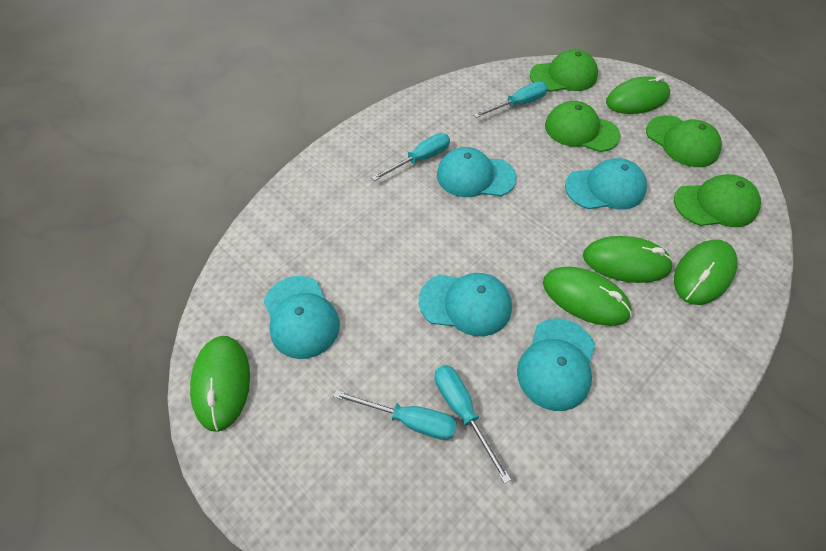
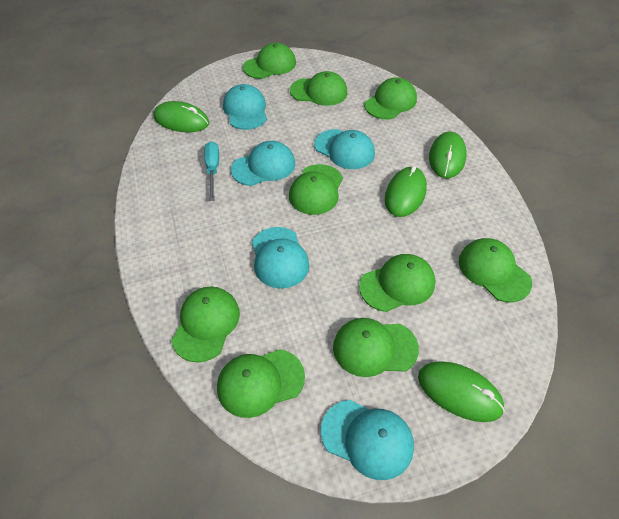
green cap: [530,49,598,92] [545,101,620,152] [646,115,722,167] [674,174,761,227] = 4 -> [172,287,240,362] [217,349,305,418] [243,43,296,79] [289,164,343,215] [290,71,348,106] [333,318,419,377] [359,254,435,312] [364,77,417,119] [459,238,532,303] = 9
green mouse: [190,336,250,432] [543,266,632,326] [583,236,674,283] [606,76,670,114] [674,239,737,305] = 5 -> [153,101,209,132] [385,166,427,217] [418,361,505,422] [429,132,466,178] = 4
turquoise screwdriver: [333,390,457,440] [371,133,450,181] [435,365,511,484] [473,82,548,118] = 4 -> [204,141,219,201] = 1

